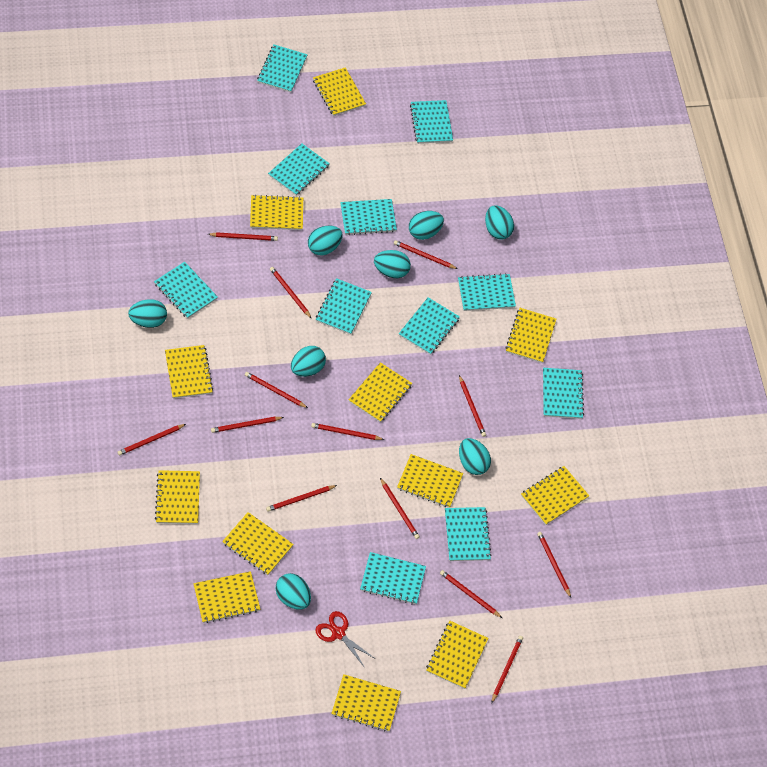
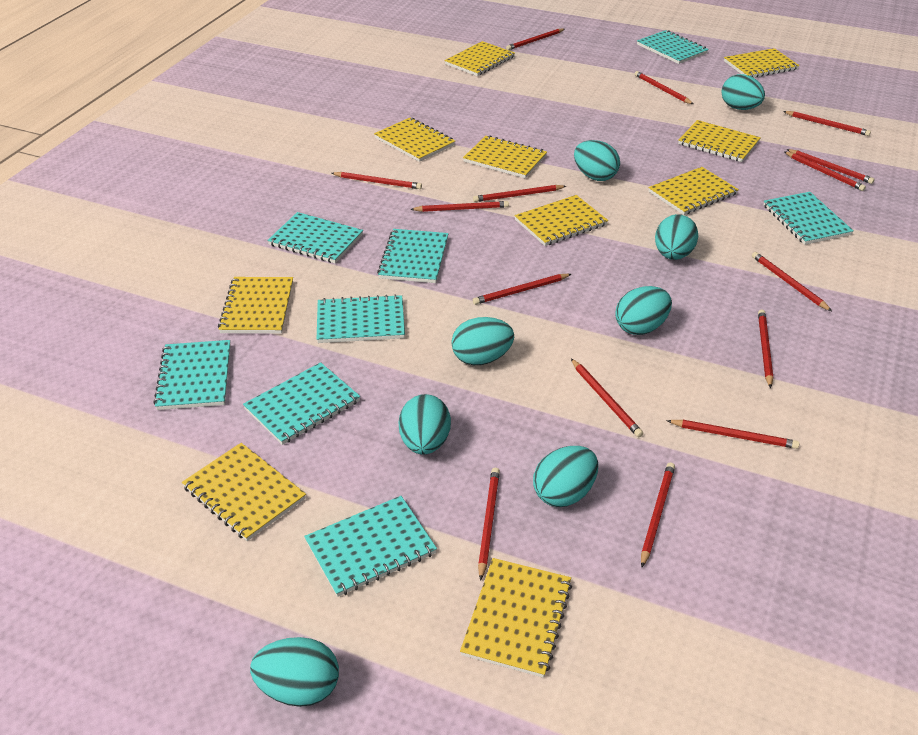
red pencil: [118,424,186,456] [208,232,278,241] [211,417,284,433] [245,372,308,408] [266,485,337,512] [270,267,312,319] [311,423,384,440] [380,478,420,539] [394,240,457,269] [440,570,502,618] [459,375,486,437] [491,636,523,704] [537,532,571,598] = 13 -> [331,172,422,189] [410,201,509,212] [473,185,566,202] [473,274,571,305] [478,468,500,581] [506,29,564,50] [571,359,643,438] [635,71,693,104] [641,462,675,568] [666,420,800,449] [752,252,832,311] [758,310,773,388] [783,111,871,136] [785,152,866,191] [787,149,875,184] = 15
red scissors: [315,611,374,668] = 1 -> none = 0
turquoise notebook: [154,262,218,319] [257,44,307,92] [268,143,330,195] [316,278,372,335] [340,199,397,235] [360,552,426,604] [399,297,460,355] [410,100,453,144] [445,507,492,561] [458,273,516,311] [543,368,584,419] = 11 -> [153,340,230,410] [243,362,360,445] [267,212,363,263] [304,496,437,597] [317,294,405,343] [377,229,448,283] [637,30,709,64] [764,192,854,245] = 8
yellow notebook: [155,470,200,524] [165,345,213,399] [193,571,260,623] [222,512,294,575] [250,194,303,230] [313,67,366,116] [331,674,401,732] [349,362,412,422] [397,454,463,508] [426,621,488,689] [505,308,556,363] [521,466,589,525] = 12 -> [182,443,306,541] [218,277,293,334] [374,118,455,162] [444,41,515,76] [460,558,572,678] [463,135,547,178] [515,195,608,246] [648,167,739,215] [678,120,761,162] [724,48,799,78] = 10

